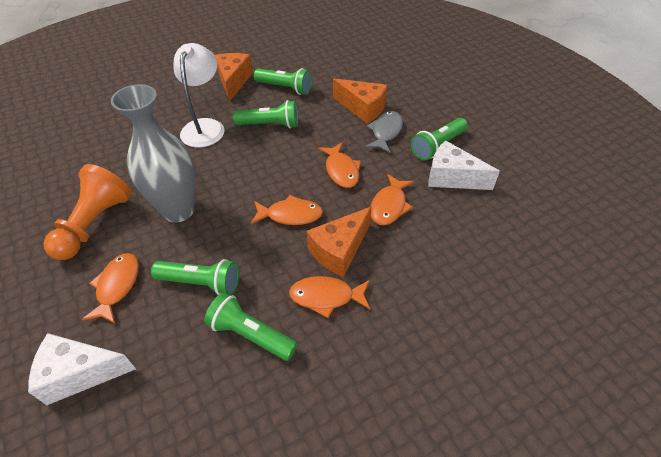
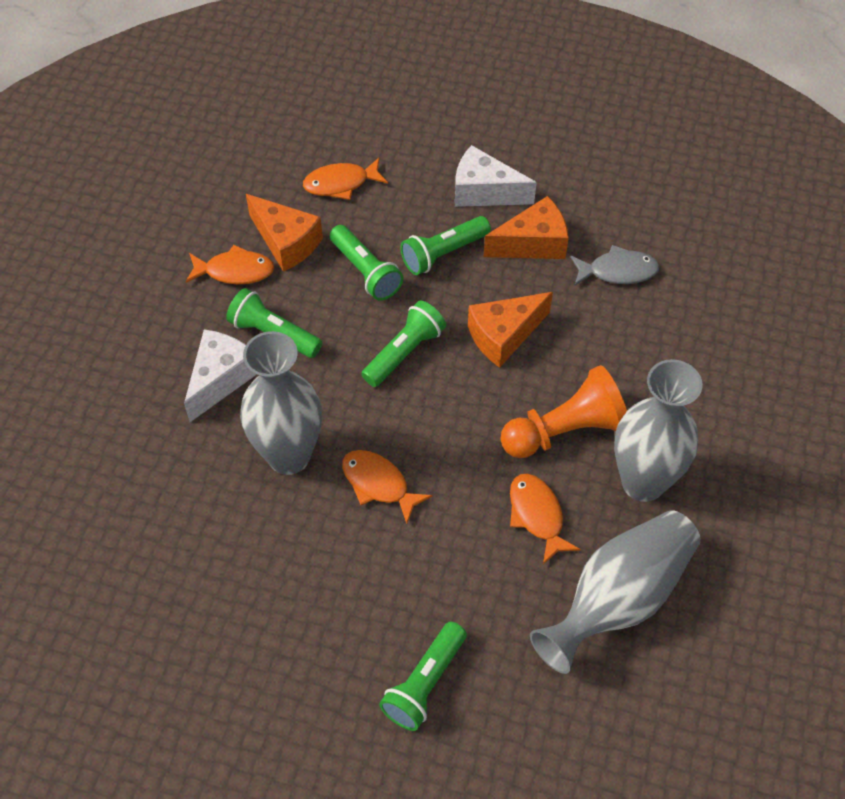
grey vase: [111,84,195,223] = 1 -> [240,331,322,475] [530,510,701,674] [614,359,702,502] = 3
orange fish: [82,253,139,323] [251,195,323,225] [289,276,370,318] [318,142,361,188] [371,174,414,226] = 5 -> [185,245,274,285] [303,158,388,200] [342,450,432,524] [510,474,581,564] = 4
white lamp: [174,43,225,148] = 1 -> none = 0

